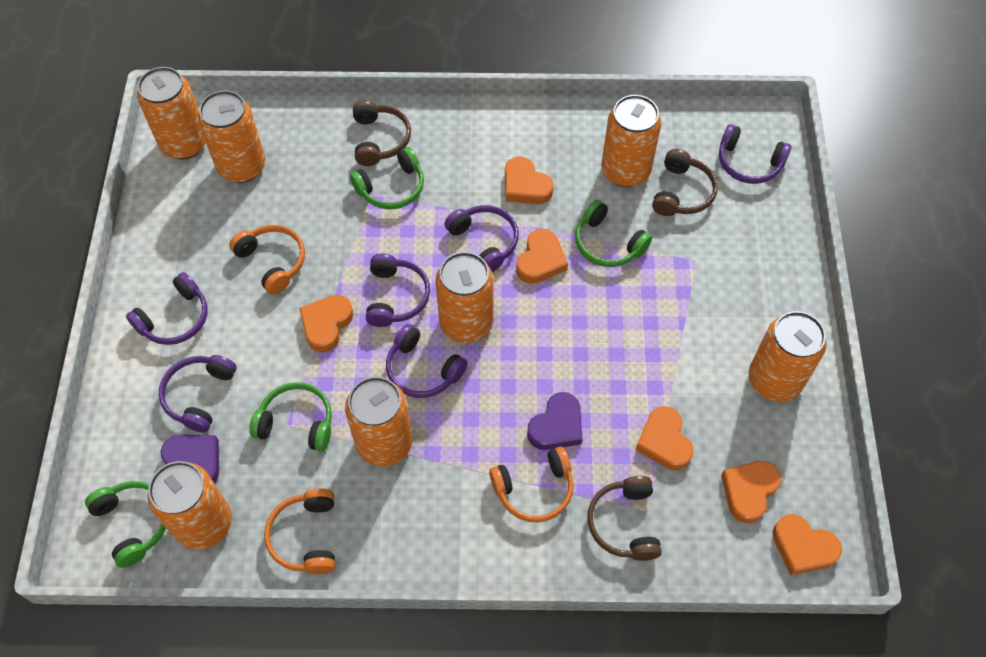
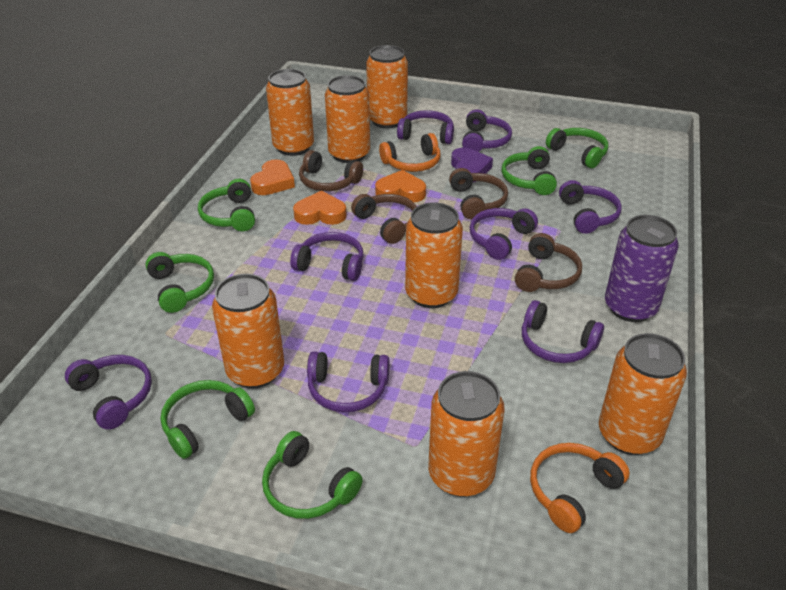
brown headphones: [353,100,411,166] [587,476,662,561] [652,149,718,216] = 3 -> [299,150,363,191] [351,194,417,244] [449,168,508,219] [515,233,582,292] = 4
green headphones: [85,481,166,568] [249,382,332,451] [350,147,424,209] [575,200,652,267] = 4 -> [146,252,214,313] [161,380,255,459] [198,179,255,231] [262,431,363,519] [502,146,557,195] [546,128,608,168] = 6
orange headphones: [229,225,305,295] [264,489,335,574] [489,447,573,523] = 3 -> [379,133,440,172] [530,443,630,533] = 2
orange heart: [299,295,353,353] [505,156,554,204] [516,229,568,284] [635,406,694,470] [721,461,781,523] [772,514,842,575] = 6 -> [250,159,295,195] [293,191,347,225] [375,170,426,202] = 3
purple can: none = 0 -> [605,215,679,322] = 1
purple headphones: [126,272,208,345] [159,355,237,433] [366,254,430,327] [386,324,468,398] [444,205,519,272] [719,124,792,184] = 6 -> [65,355,152,430] [290,232,364,281] [307,351,389,412] [397,110,454,144] [462,109,512,152] [470,208,538,260] [522,300,604,363] [559,180,622,234] = 8
purple heart: [161,435,219,484] [527,392,582,450] = 2 -> [451,147,493,182] = 1

